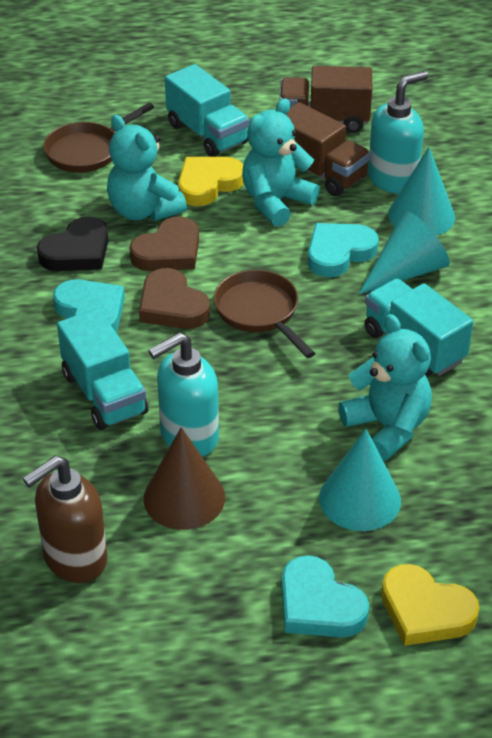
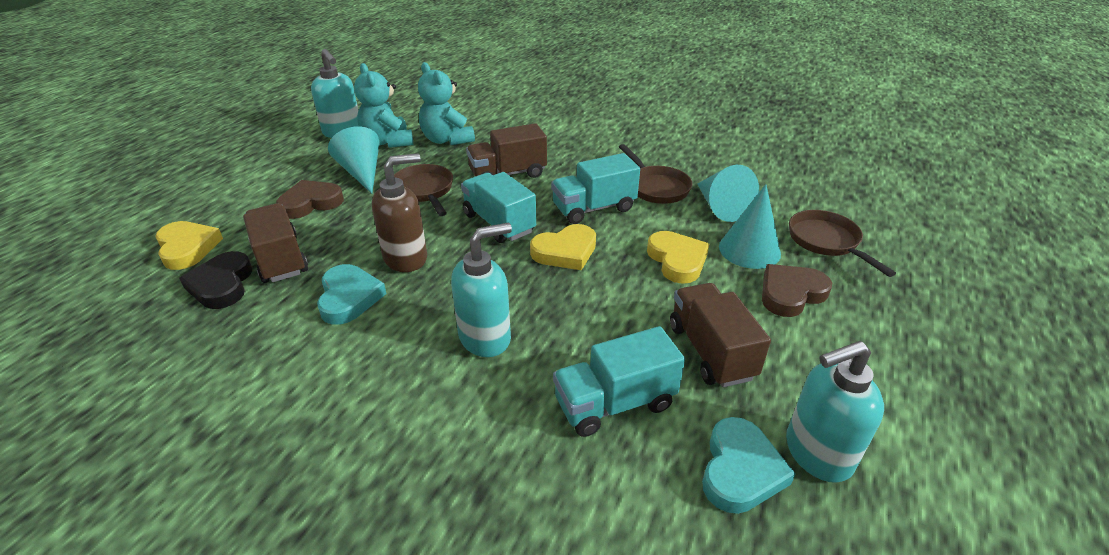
brown cone: [144,427,225,530] = 1 -> none = 0
brown pan: [43,103,154,173] [214,270,315,358] = 2 -> [394,164,453,216] [619,144,692,204] [789,210,896,277] = 3
brown truck: [280,66,372,133] [286,102,371,196] = 2 -> [243,203,308,283] [466,123,547,178] [670,283,771,387] = 3
turquoise heart: [53,279,125,332] [282,555,369,638] [308,223,379,277] = 3 -> [317,264,387,325] [702,417,795,514] = 2
turquoise soap dispenser: [148,332,219,457] [368,71,428,194] = 2 -> [311,49,358,138] [451,223,512,357] [786,341,884,483] = 3
turquoise teddy bear: [107,115,187,221] [242,99,320,227] [338,314,432,461] = 3 -> [354,63,413,148] [418,62,475,145] = 2
yellow heart: [178,157,244,206] [381,564,479,646] = 2 -> [155,221,223,270] [530,224,596,270] [647,231,709,284] = 3

